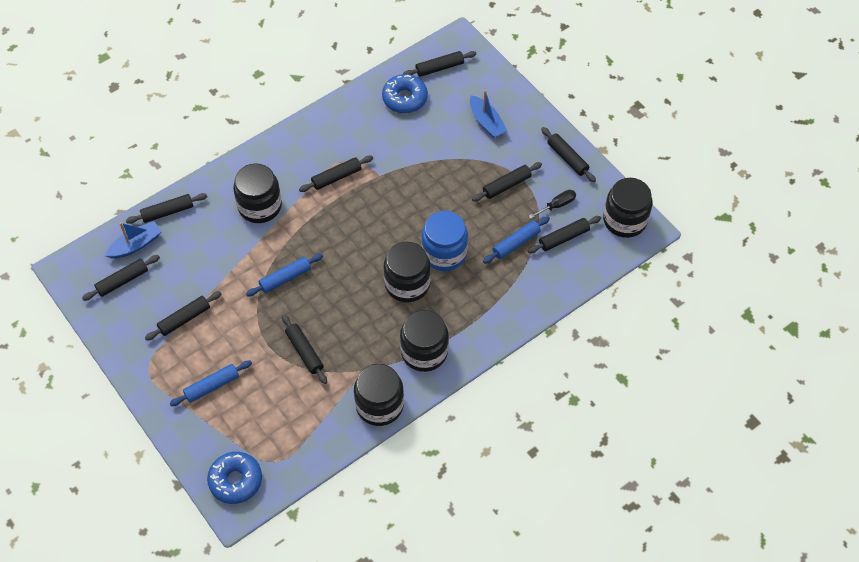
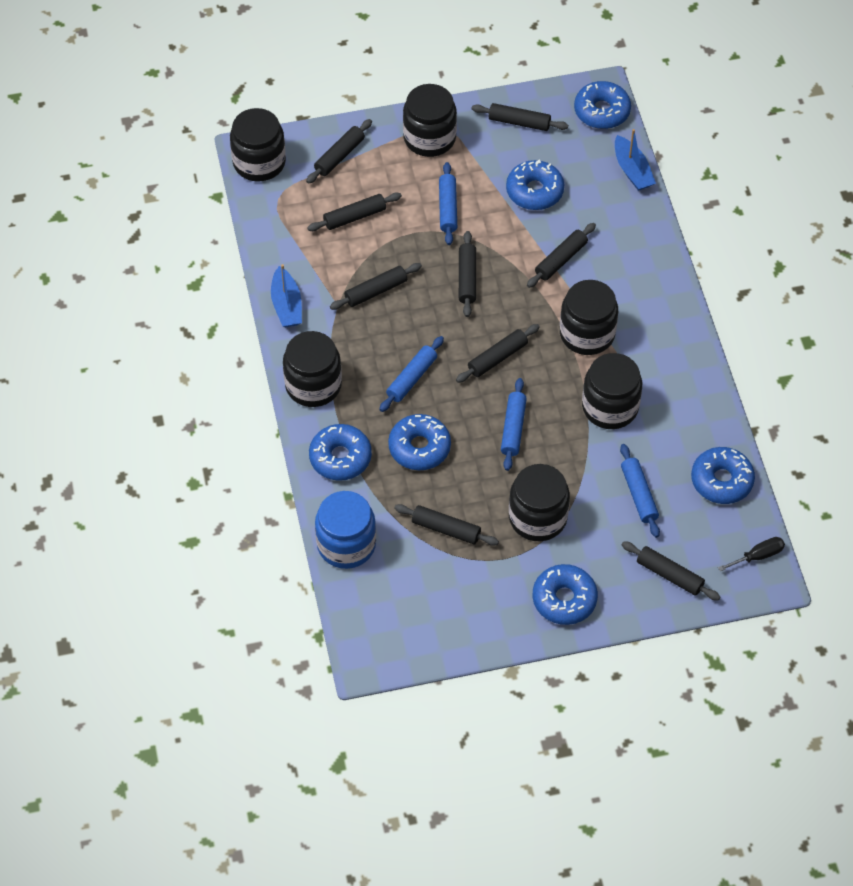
black jar: [233,163,282,223] [354,364,404,426] [384,242,431,302] [400,310,449,372] [603,178,653,238] = 5 -> [230,108,286,181] [283,331,342,407] [403,84,457,157] [509,464,570,541] [560,280,618,355] [582,353,642,429] = 6
blue donut: [207,452,262,504] [382,74,428,113] = 2 -> [309,424,372,481] [388,414,451,470] [506,160,564,210] [532,564,598,625] [574,81,631,129] [691,447,755,504] = 6
blue rolling pin: [169,360,252,406] [246,254,323,296] [483,216,550,264] = 3 -> [379,336,444,412] [439,162,457,245] [501,378,527,471] [620,444,660,538] = 4

